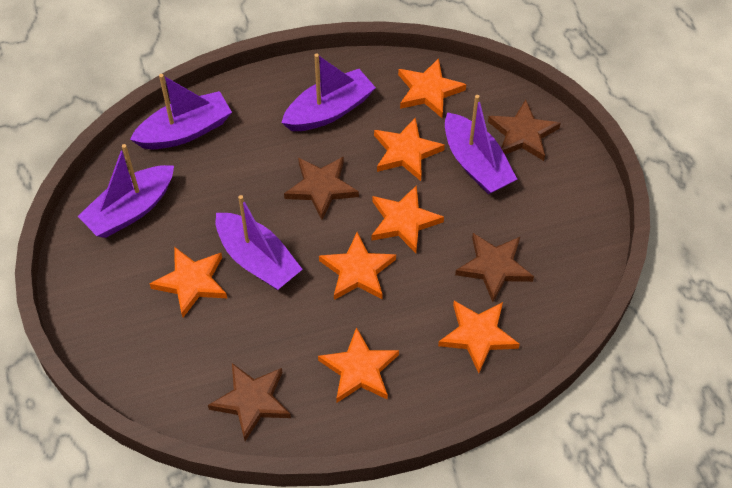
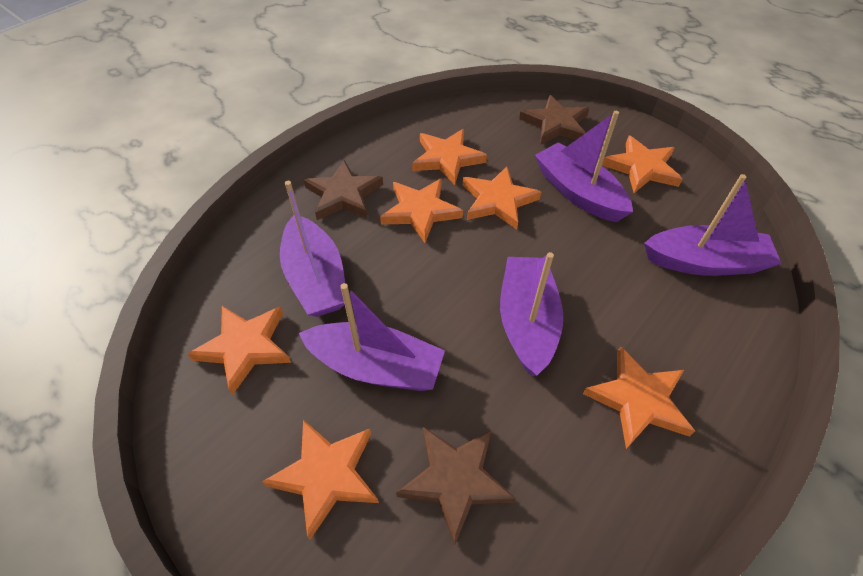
brown star: [208,363,291,441] [284,156,359,220] [455,233,534,302] [488,100,561,161] = 4 -> [304,160,383,220] [396,427,516,546] [519,95,589,145] = 3

